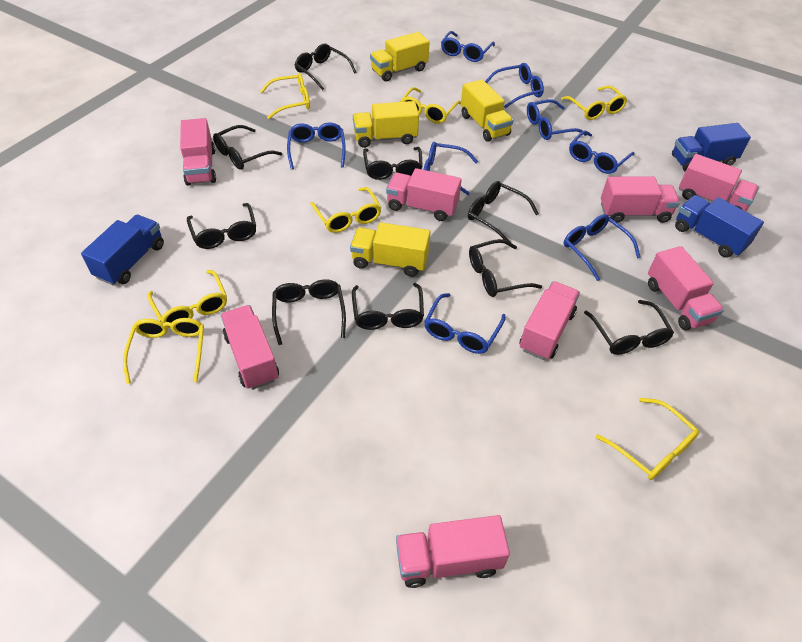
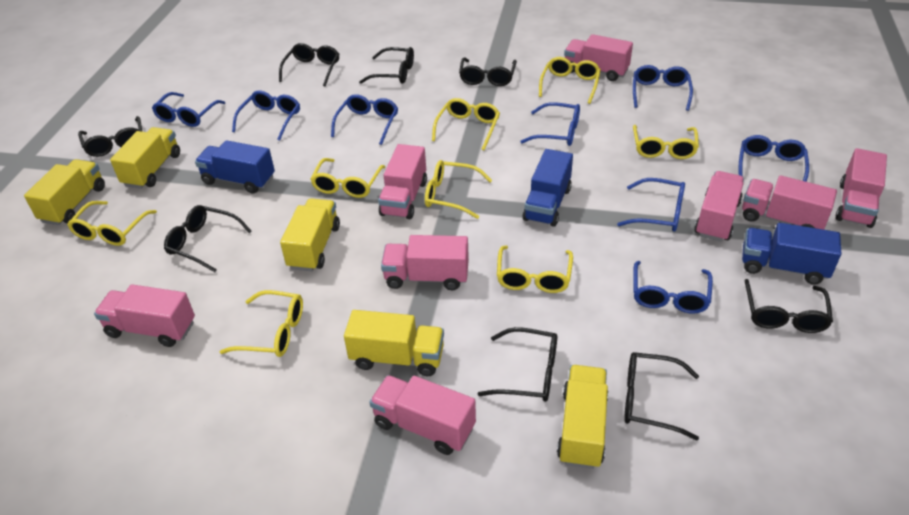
black glasses: [187,203,256,249] [213,125,282,170] [272,279,346,345] [295,44,357,90] [352,283,424,330] [363,147,423,180] [468,181,539,243] [469,239,542,297] [584,300,674,355] = 9 -> [78,116,142,157] [164,205,252,272] [279,43,339,86] [359,47,414,84] [459,57,517,86] [478,327,557,402] [624,352,699,441] [744,279,833,333] = 8
yellow glasses: [123,318,204,384] [147,270,227,328] [260,73,310,119] [310,187,381,233] [400,87,461,124] [561,85,627,120] [596,398,699,480] = 7 -> [67,201,157,246] [220,290,303,357] [311,158,385,198] [425,160,492,219] [432,98,500,150] [497,245,573,293] [539,57,601,104] [633,125,699,159] = 8
yellow truck: [350,222,430,277] [353,101,419,148] [370,32,430,82] [461,79,513,142] = 4 -> [24,159,105,225] [110,127,180,189] [280,198,340,271] [344,310,444,376] [557,365,609,469] = 5

